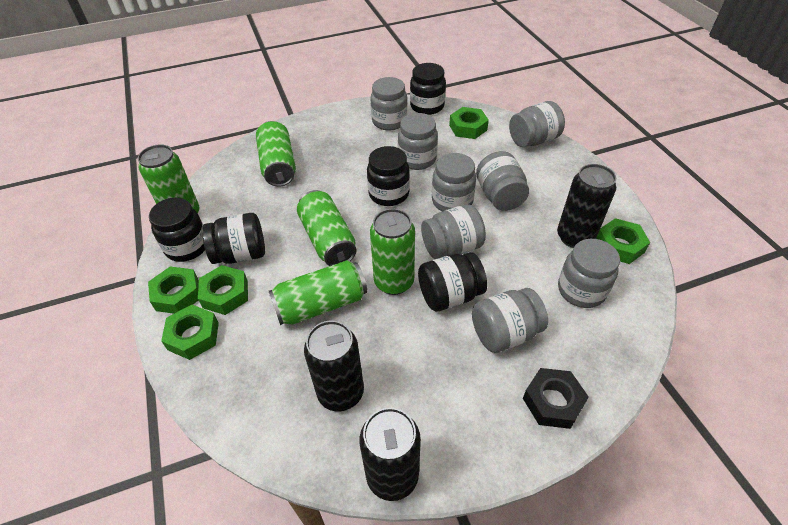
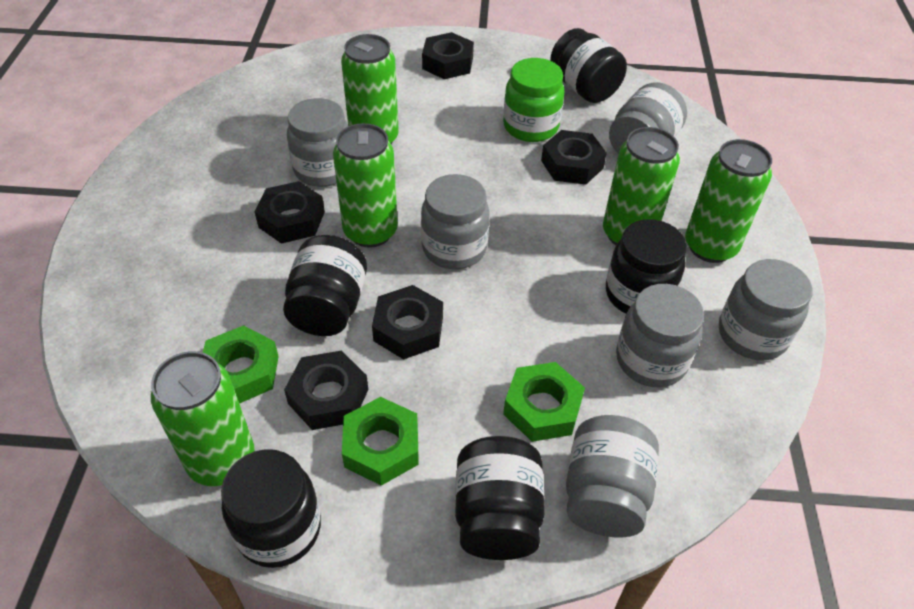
black can: [304,321,364,411] [359,407,421,501] [557,164,616,248] = 3 -> none = 0
black nut: [523,368,589,429] = 1 -> [255,181,325,244] [284,351,368,430] [372,285,443,360] [422,32,474,79] [541,130,607,185] = 5
green jar: none = 0 -> [503,58,564,142] = 1
green nut: [148,266,199,314] [161,305,219,360] [198,265,248,315] [449,107,489,139] [596,218,650,264] = 5 -> [203,325,279,404] [342,397,419,486] [503,362,585,442] = 3
grey jar: [370,77,408,130] [398,113,438,170] [421,204,486,259] [432,153,476,212] [472,288,548,353] [476,151,529,211] [509,101,565,147] [558,239,620,308] = 8 -> [287,98,348,187] [421,174,490,269] [566,415,659,538] [609,82,687,154] [616,284,704,387] [719,259,812,361] = 6

